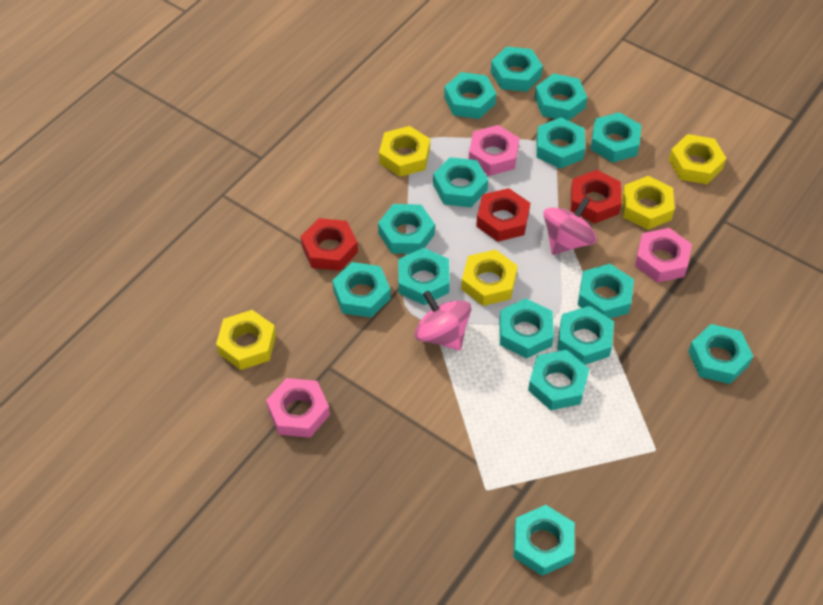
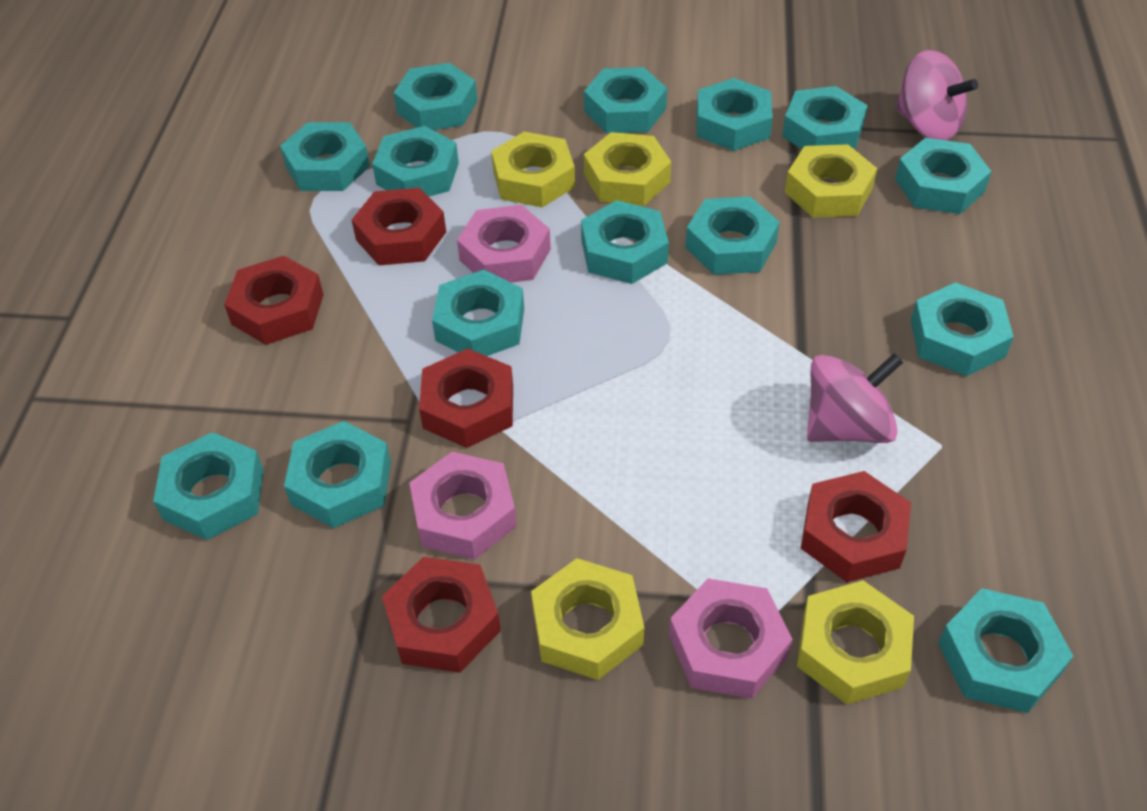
red nut: [301,218,358,271] [476,188,530,242] [571,170,622,223] = 3 -> [224,256,324,345] [352,188,446,265] [382,557,501,673] [419,349,513,448] [801,471,911,582] = 5
turquoise nut: [332,262,391,318] [378,204,435,254] [398,247,450,305] [433,157,488,207] [444,72,496,119] [491,46,543,92] [499,298,554,359] [513,505,575,576] [528,350,589,410] [534,73,587,121] [537,118,585,169] [557,306,614,365] [578,264,634,319] [590,112,642,163] [688,324,753,384] = 15 -> [153,432,264,540] [280,122,370,191] [284,421,391,528] [372,126,459,197] [394,63,477,130] [432,270,524,356] [581,200,669,284] [584,67,667,133] [685,196,780,275] [697,78,773,151] [782,86,868,150] [895,138,992,214] [911,282,1014,376] [938,588,1073,713] = 14

